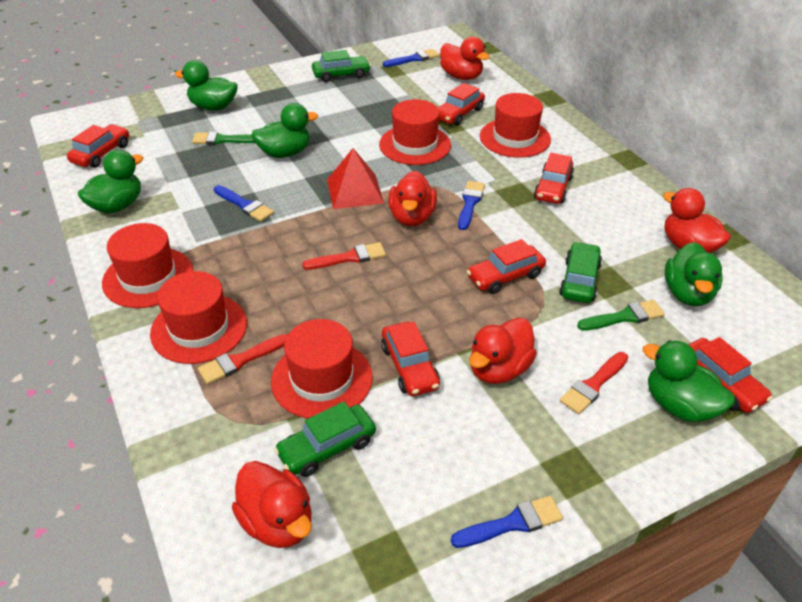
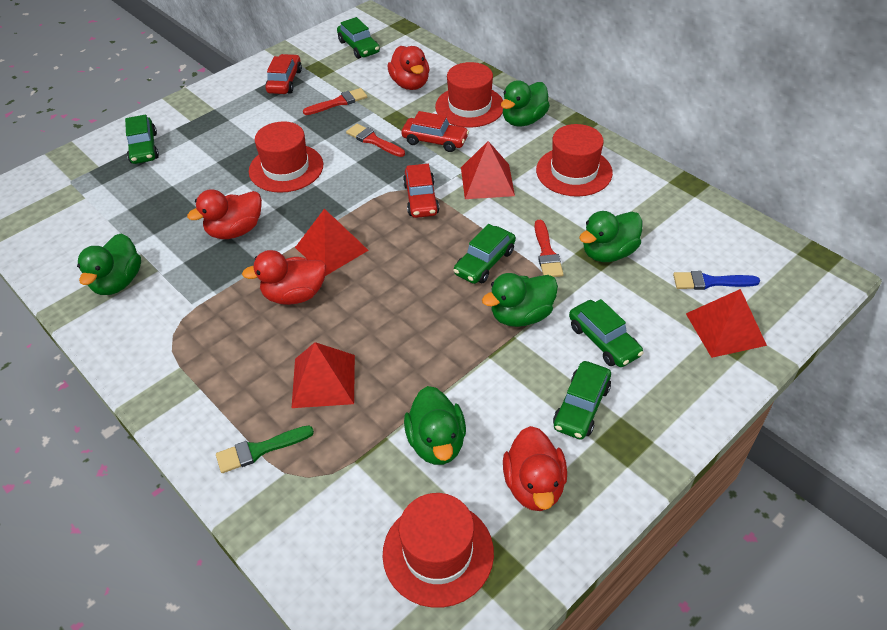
blue brush: [214,185,274,222] [383,49,439,67] [451,496,563,548] [458,181,485,230] = 4 -> [673,271,760,290] = 1
green brush: [192,132,255,145] [577,300,665,331] = 2 -> [216,426,314,473] = 1
green car: [274,402,376,477] [312,50,371,82] [559,242,602,303] = 3 -> [125,115,159,164] [337,17,380,59] [454,224,516,284] [553,361,611,440] [569,299,644,367] = 5
red car: [67,124,129,168] [381,322,440,396] [438,83,485,126] [467,239,546,294] [534,153,574,204] [688,337,773,413] = 6 -> [265,54,302,94] [401,111,469,152] [403,164,439,218] = 3
red duck: [232,461,312,548] [388,171,437,226] [440,37,489,80] [469,318,537,384] [663,188,731,253] = 5 -> [187,189,262,239] [242,250,326,305] [388,46,429,90] [503,426,567,511] = 4
red hat: [102,223,193,308] [150,271,247,364] [271,319,373,419] [379,99,451,165] [480,93,551,158] = 5 -> [249,121,323,193] [383,493,494,608] [435,62,503,128] [536,124,613,197] = 4
red pyramid: [327,148,384,209] = 1 -> [292,342,355,408] [295,209,369,276] [461,141,515,199] [686,289,767,358] = 4

